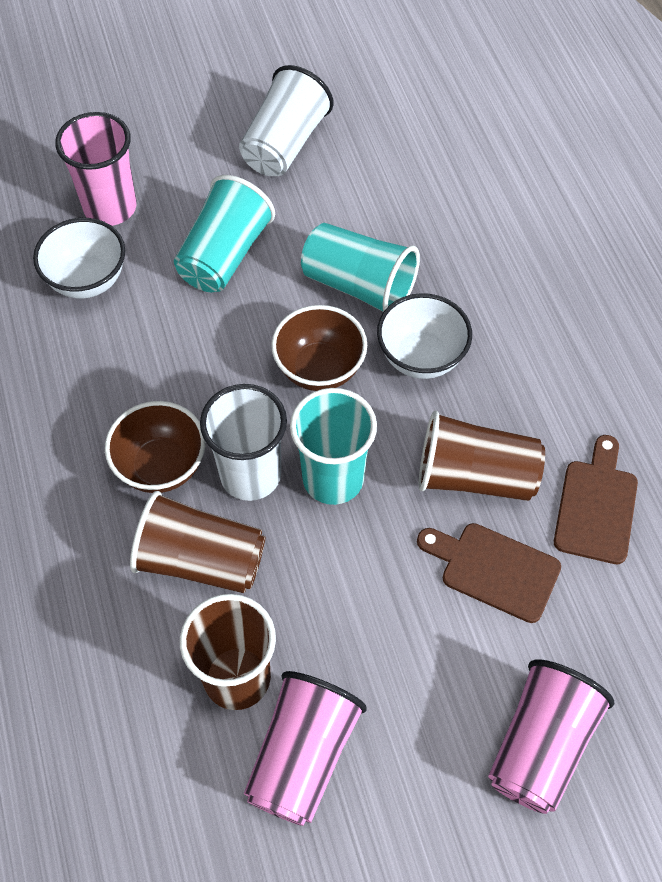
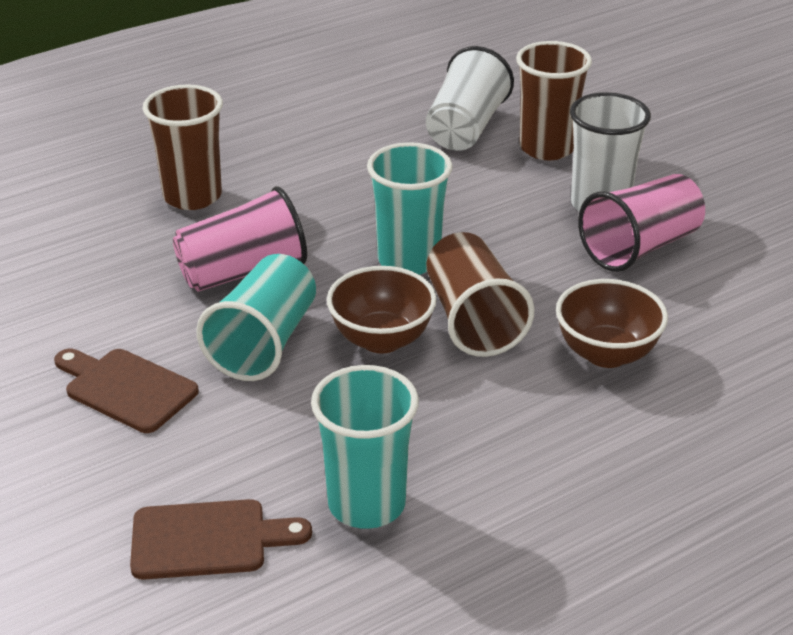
pink cup: [55,112,137,226] [244,671,367,826] [488,659,614,814] = 3 -> [173,186,307,292] [578,174,705,272] = 2
white bowl: [33,218,125,299] [377,293,472,379] = 2 -> none = 0

